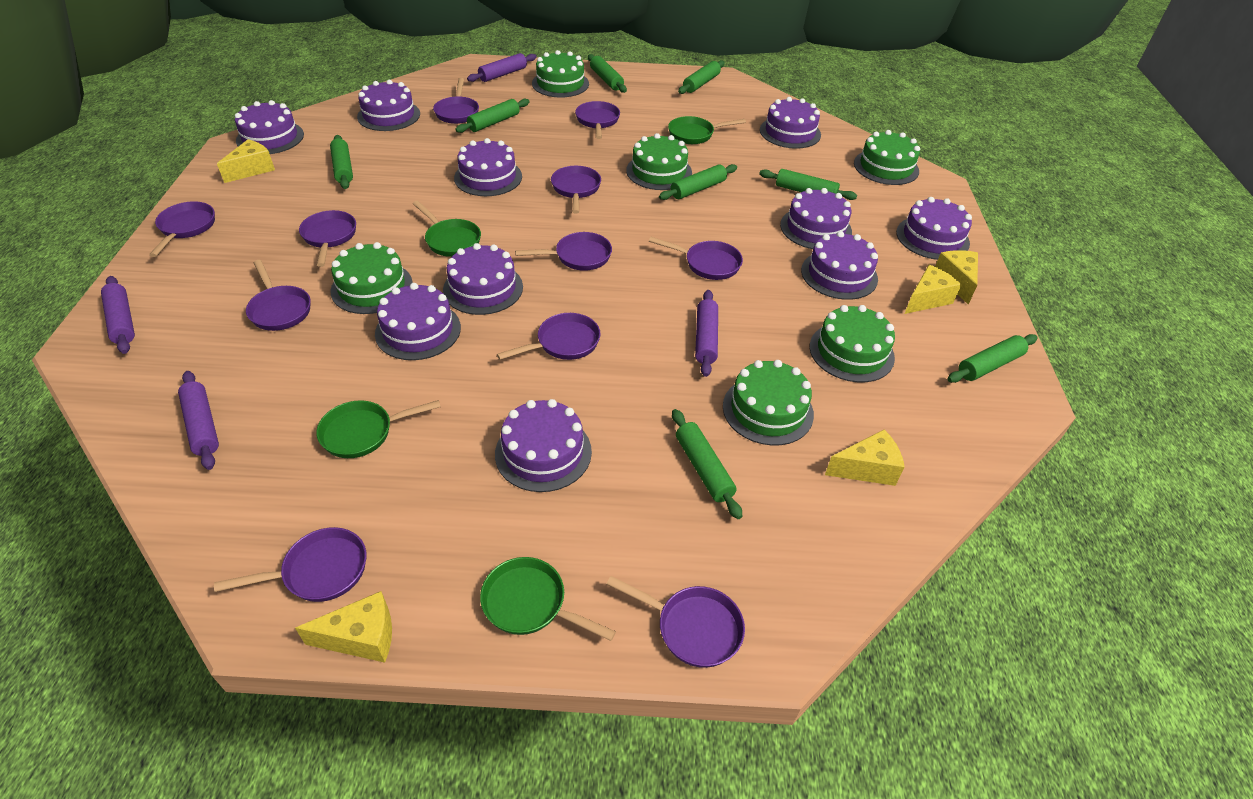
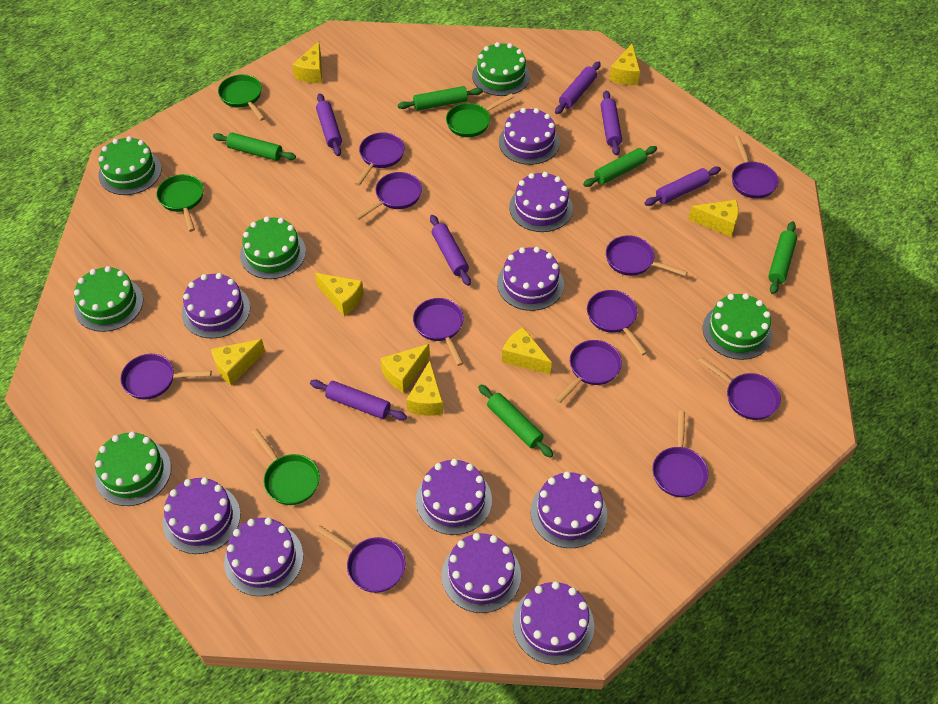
green rolling pin: [330,135,353,189] [455,99,530,133] [588,54,627,93] [659,164,737,200] [672,409,742,519] [678,60,725,94] [759,169,857,200] [948,334,1038,383] = 8 -> [213,133,296,161] [398,86,483,111] [478,384,553,458] [583,146,657,187] [768,221,797,294] = 5
purple rolling pin: [101,276,135,354] [178,371,219,470] [467,53,536,82] [695,290,718,377] = 4 -> [310,380,407,420] [316,93,342,156] [430,215,471,286] [555,61,601,114] [600,90,622,155] [645,167,721,206] = 6
yellow cheese: [217,139,275,183] [295,591,392,663] [825,430,904,486] [905,265,962,314] [935,250,978,305] = 5 -> [211,339,265,385] [292,41,322,83] [315,273,364,316] [380,344,430,393] [406,360,443,416] [502,327,552,375] [609,44,640,85] [688,200,739,237] = 8

